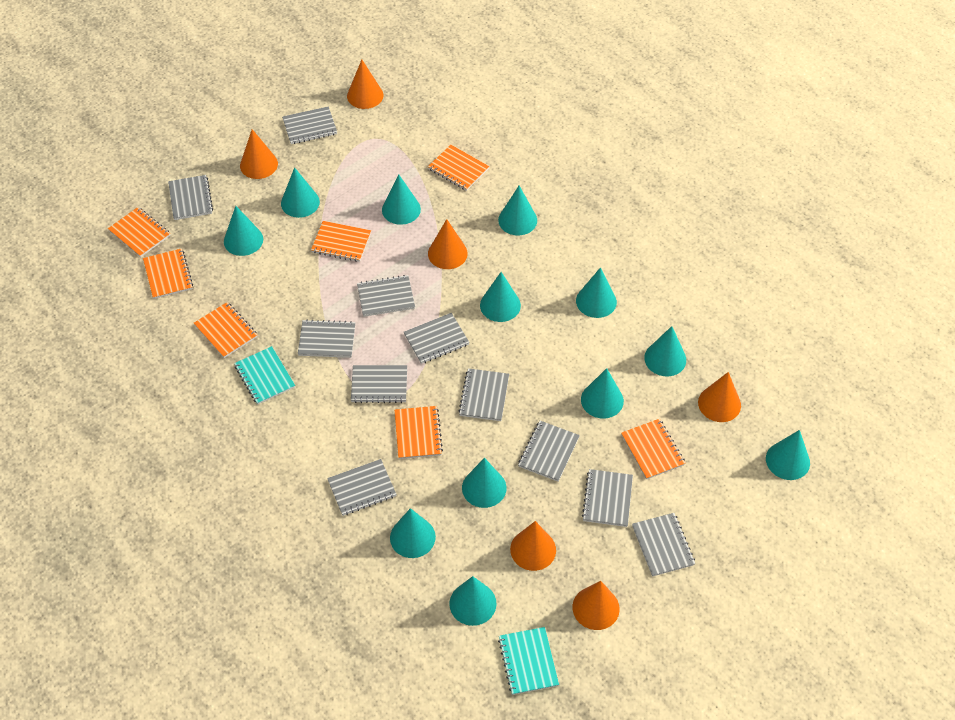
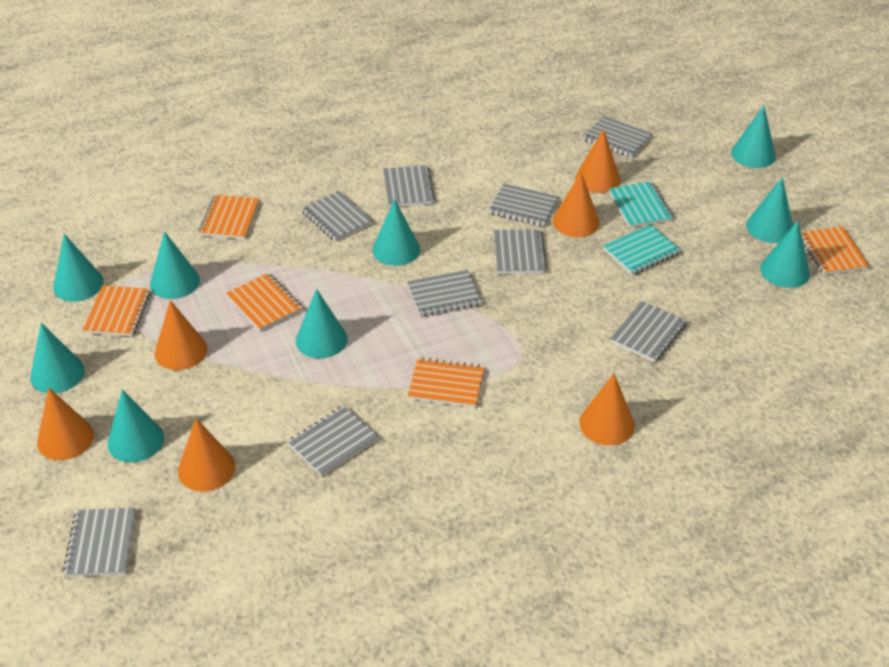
grey notebook: [168,175,213,220] [282,106,337,144] [298,320,356,358] [327,459,397,516] [351,365,407,403] [357,275,415,317] [404,313,470,364] [458,368,509,421] [518,421,580,482] [582,469,633,527] [632,513,695,577] = 11 -> [63,508,136,577] [287,406,379,477] [301,191,373,242] [383,165,435,207] [407,270,482,317] [489,183,559,227] [494,229,547,274] [583,116,652,158] [610,301,687,362] = 9
orange notebook: [108,207,170,257] [143,248,193,299] [194,302,257,358] [311,221,371,262] [394,406,443,459] [428,145,489,191] [621,419,685,480] = 7 -> [83,285,151,337] [199,195,259,239] [226,273,302,331] [407,357,485,408] [801,226,869,275] = 5
turquoise cone: [224,206,263,256] [281,167,320,218] [382,175,421,225] [390,508,436,558] [449,576,497,626] [462,458,506,508] [480,272,521,322] [498,186,537,235] [576,267,617,318] [581,368,624,419] [644,326,686,376] [766,430,810,480] = 12 -> [30,323,85,393] [53,234,104,302] [107,390,164,463] [150,231,200,299] [296,289,348,358] [372,199,420,266] [731,106,776,168] [746,177,793,243] [760,221,810,288] = 9

